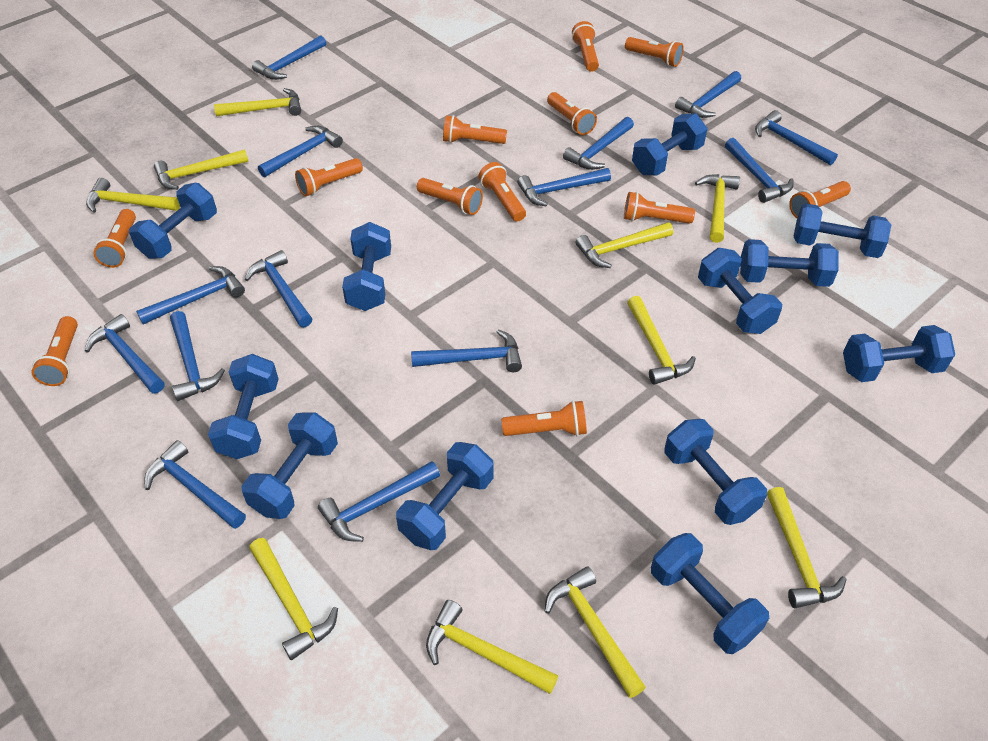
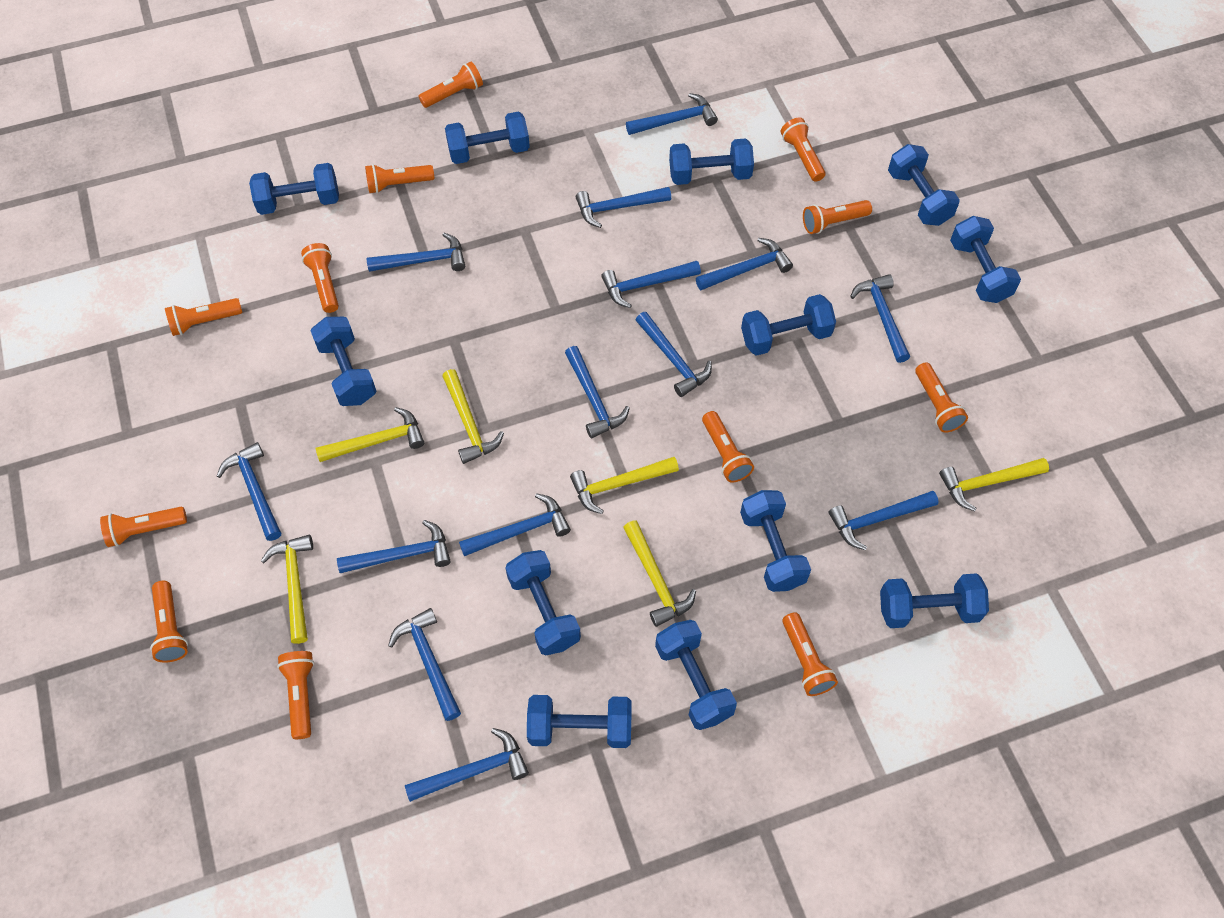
yellow hammer: [86,178,180,213] [154,149,249,190] [214,88,301,116] [249,538,338,660] [426,600,558,694] [544,566,646,698] [576,222,673,268] [627,296,696,385] [695,174,740,243] [767,487,847,608] = 10 -> [261,535,313,644] [316,407,424,462] [442,369,504,464] [570,457,679,514] [623,520,696,627] [939,458,1049,511] = 6

